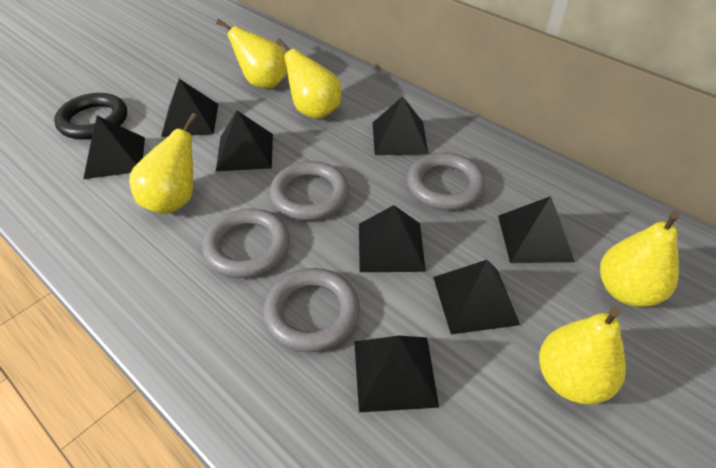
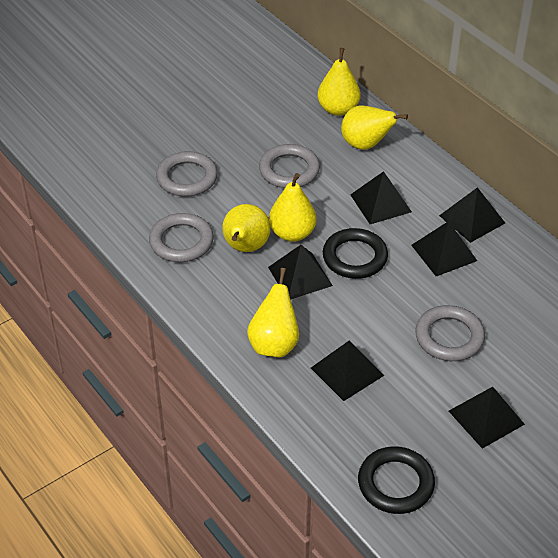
black pyramid: [83,116,145,179] [161,79,218,137] [216,110,273,171] [354,336,439,412] [359,205,426,272] [373,96,428,155] [433,260,520,335] [498,196,575,263] = 8 -> [268,245,333,300] [311,340,384,401] [350,171,412,224] [411,221,477,276] [439,187,505,243] [449,387,525,449] = 6
black ring: [54,93,127,140] = 1 -> [323,228,388,279] [358,446,435,514] = 2

